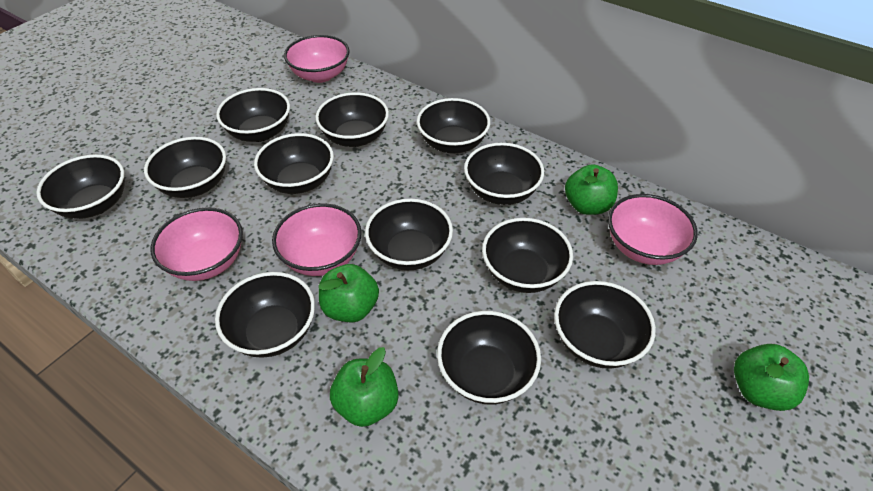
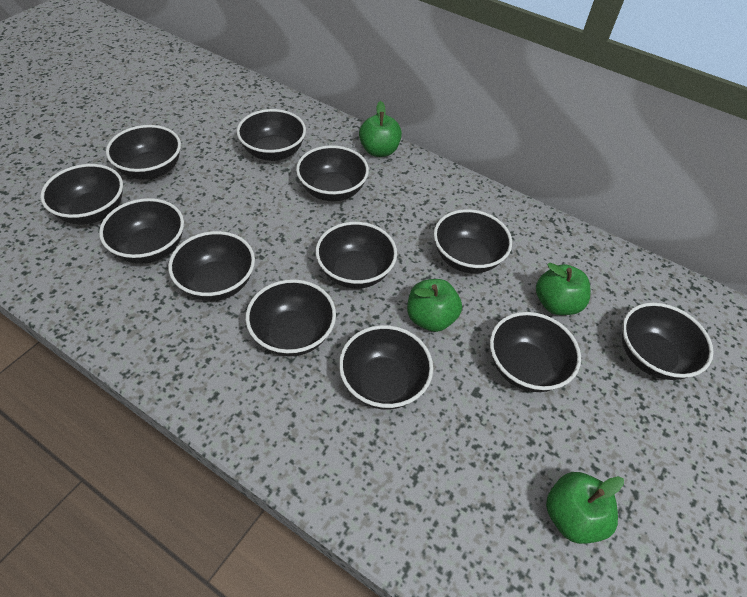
pink bowl: [150,207,243,281] [272,203,362,276] [284,35,350,83] [608,194,698,265] = 4 -> none = 0

